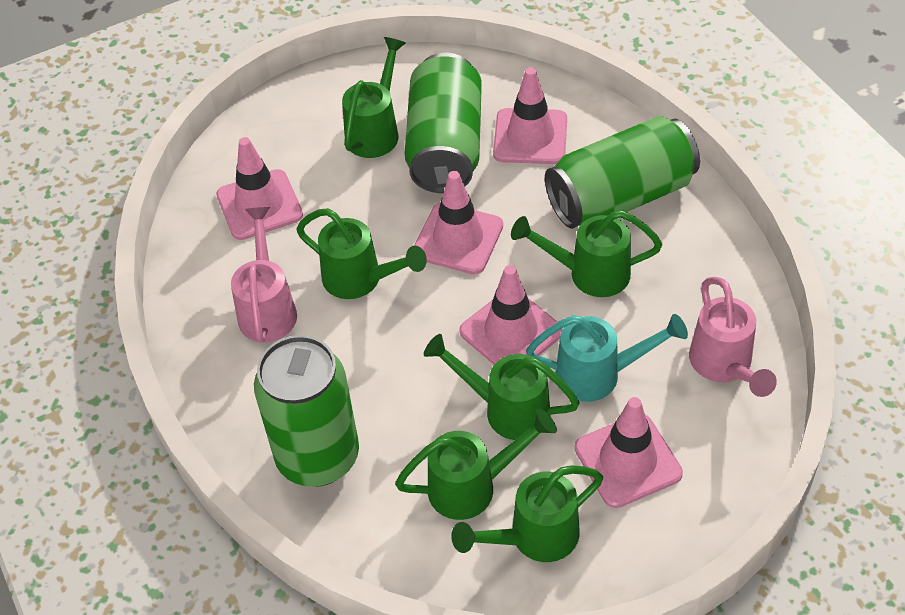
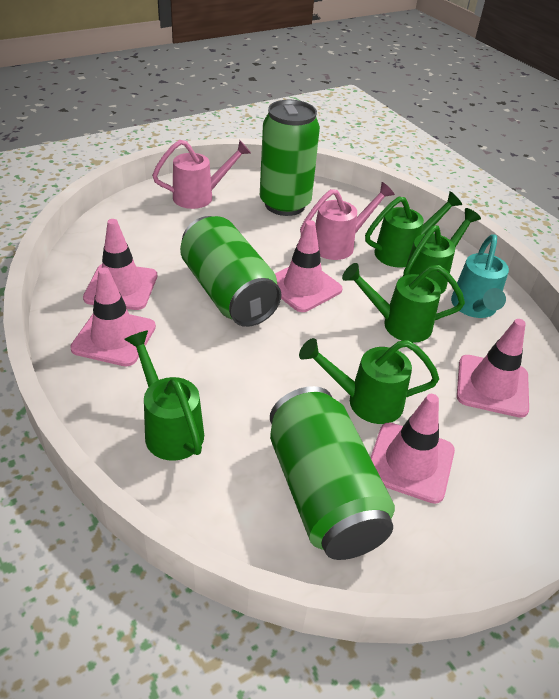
green watering can: [296,208,427,299] [342,37,406,158] [395,409,557,520] [424,334,580,440] [451,465,603,562] [511,210,662,297] = 6 -> [124,330,204,461] [299,338,439,424] [342,263,465,343] [365,191,462,268] [403,208,481,294] = 5

